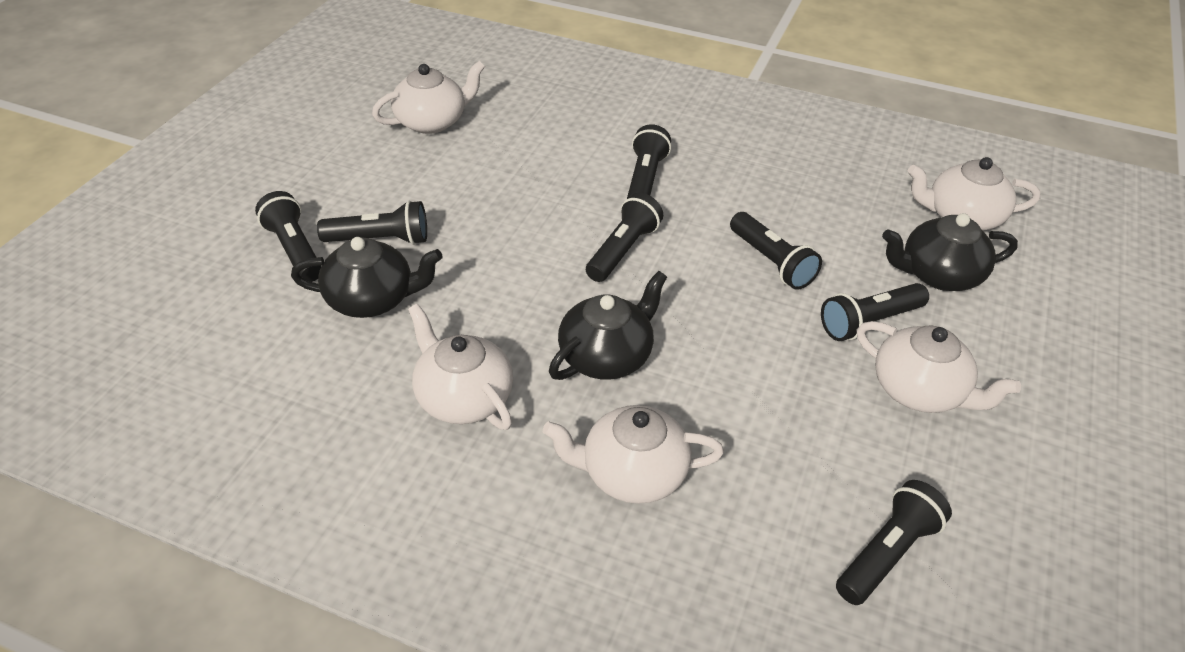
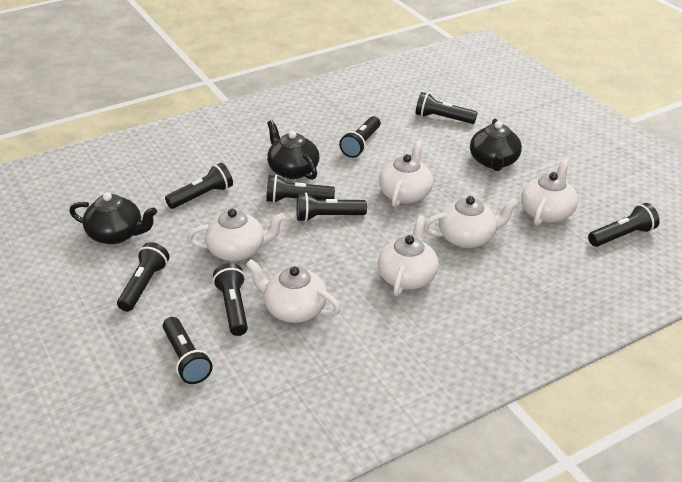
black flashlight: [255,191,321,282] [317,201,427,245] [586,193,663,282] [627,124,671,199] [730,212,822,290] [821,283,929,341] [836,480,952,605] = 7 -> [117,242,169,312] [163,317,213,384] [165,163,233,209] [213,263,248,336] [266,175,335,203] [297,193,367,222] [339,116,381,158] [416,92,478,124] [588,203,659,247] = 9
white teapot: [372,61,485,134] [408,304,513,430] [543,405,724,504] [857,321,1021,413] [908,157,1040,231] = 5 -> [187,209,285,261] [246,259,341,323] [378,215,439,296] [379,140,433,208] [424,196,518,248] [521,158,578,226] = 6

